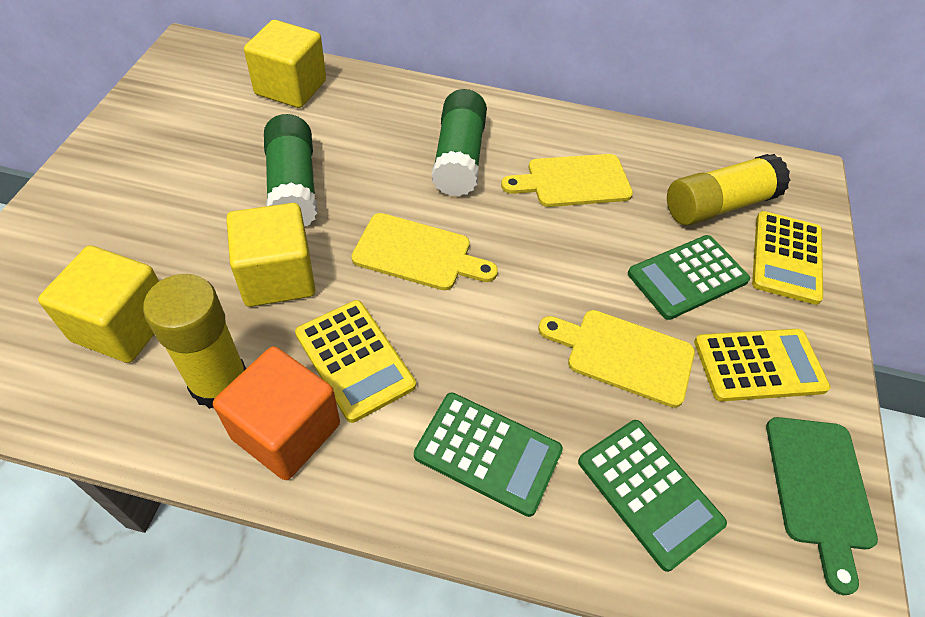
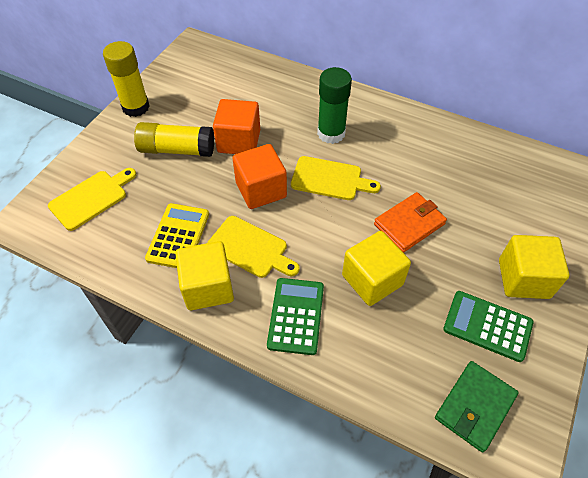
green calculator: [414,393,563,517] [578,420,727,572] [628,235,750,320] = 3 -> [267,278,324,355] [443,291,533,362] = 2
green cutting board: [766,417,878,595] = 1 -> none = 0
green glue stick: [264,114,317,226] [432,89,487,196] = 2 -> [317,67,352,144] = 1
green wallet: none = 0 -> [435,361,519,452] = 1
orange cube: [213,346,340,480] = 1 -> [213,99,260,154] [232,144,287,209] = 2
orange wallet: none = 0 -> [374,192,447,253] = 1
yellow calculator: [295,300,416,423] [694,329,830,401] [752,211,823,305] = 3 -> [145,203,209,268] = 1

